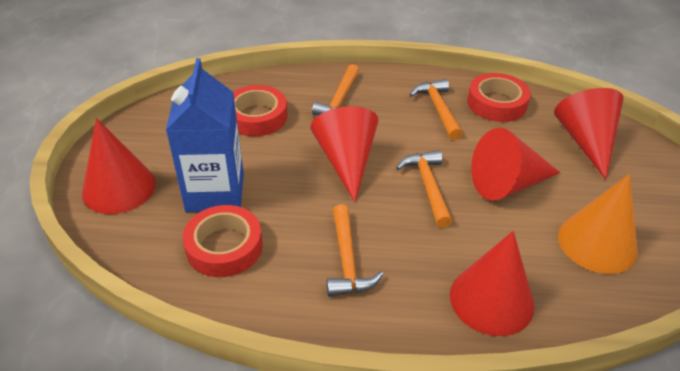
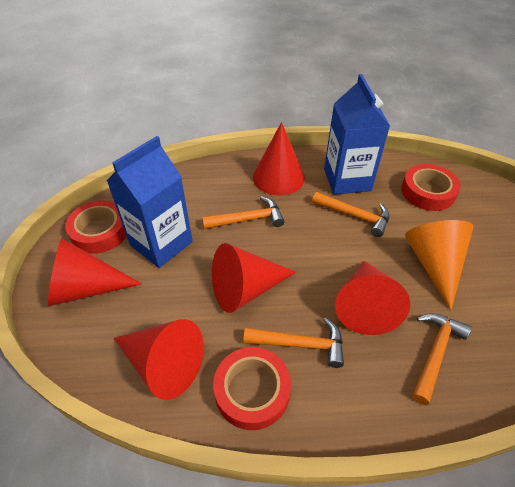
blue carton: [166,58,244,212] = 1 -> [107,136,193,268] [324,74,390,195] = 2

